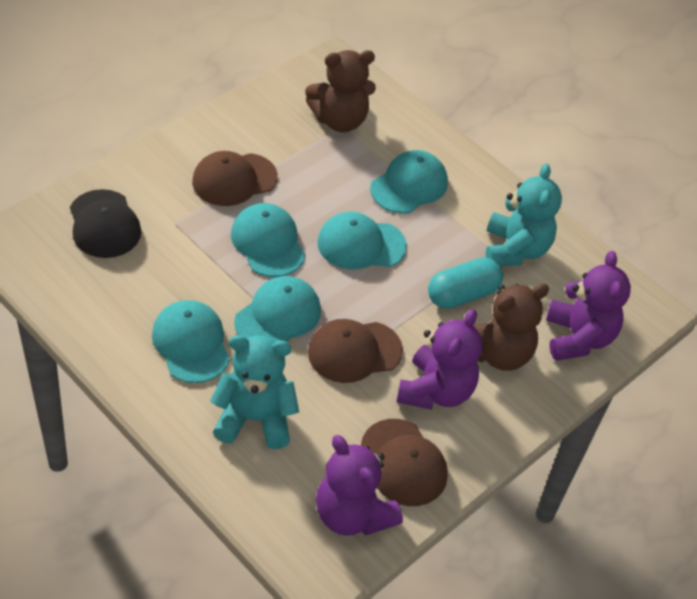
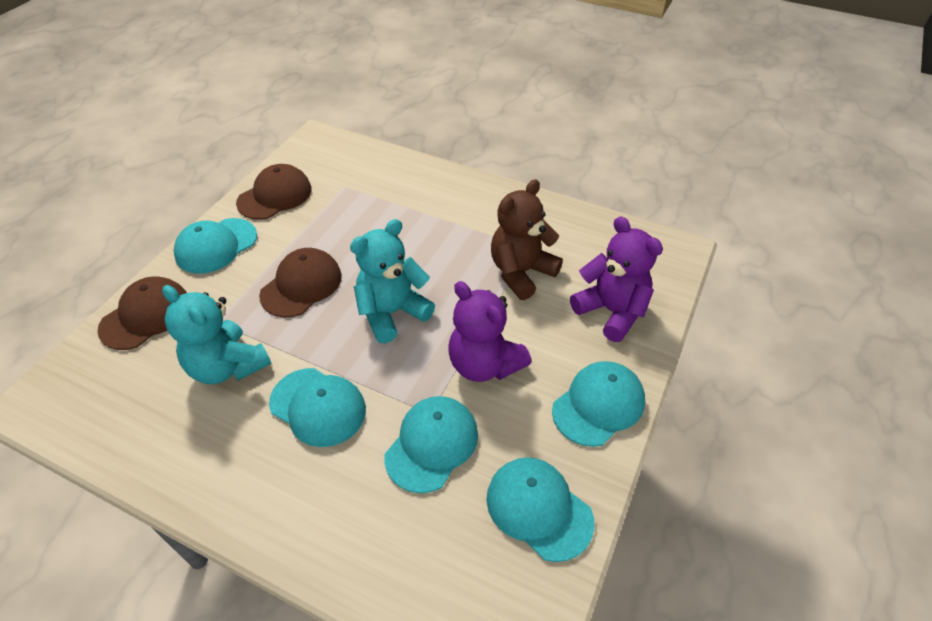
black cap: [70,189,141,258] = 1 -> none = 0
brown teddy bear: [305,50,376,132] [473,284,549,371] = 2 -> [491,179,563,300] = 1
purple teddy bear: [316,435,403,536] [397,309,482,410] [546,251,631,361] = 3 -> [448,281,532,382] [570,217,663,342] = 2
turquoise capsule: [428,257,503,309] = 1 -> none = 0

